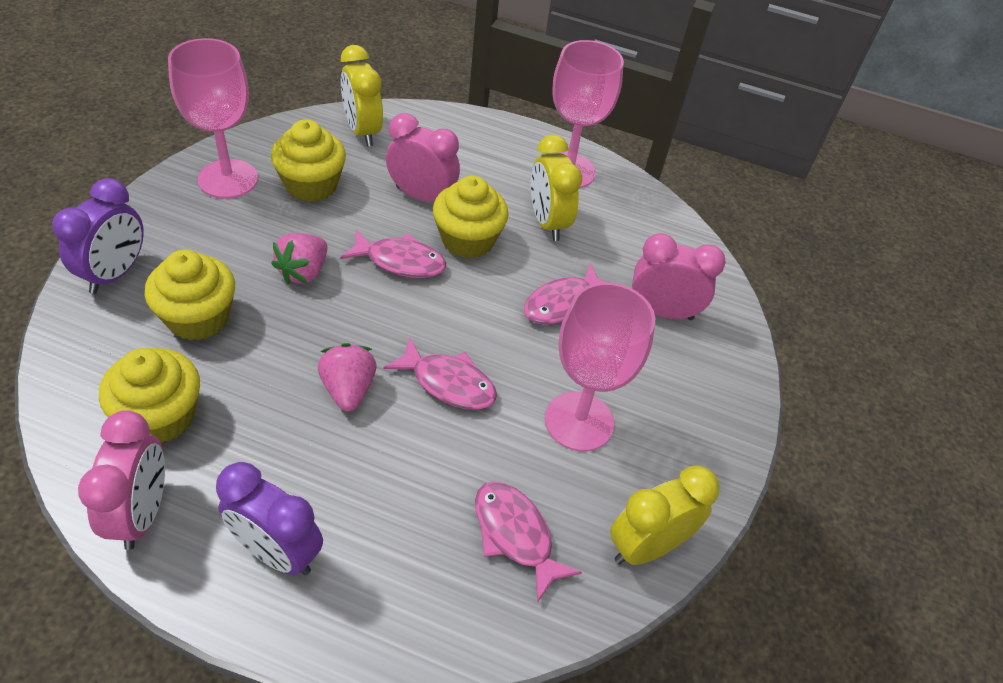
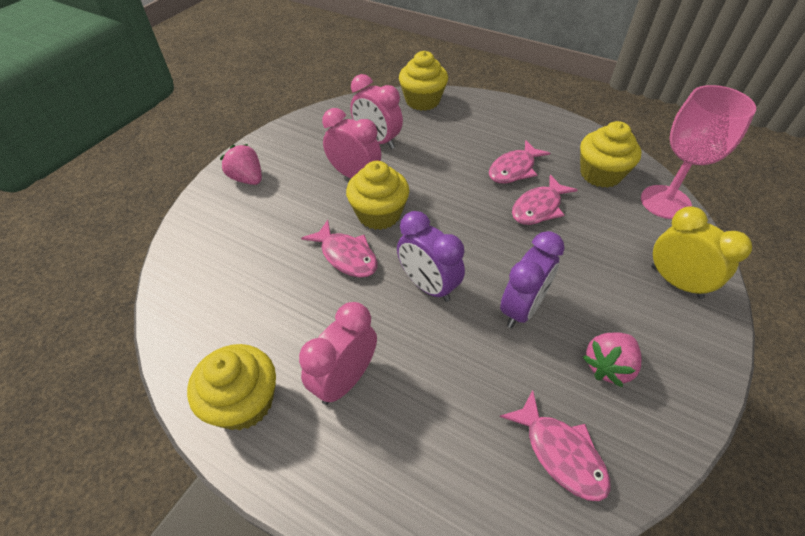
pink goblet: [168,38,258,199] [545,282,655,451] [553,40,624,188] = 3 -> [641,85,756,219] = 1
yellow clock: [341,45,383,146] [531,134,582,241] [610,465,720,565] = 3 -> [651,206,752,299] = 1

